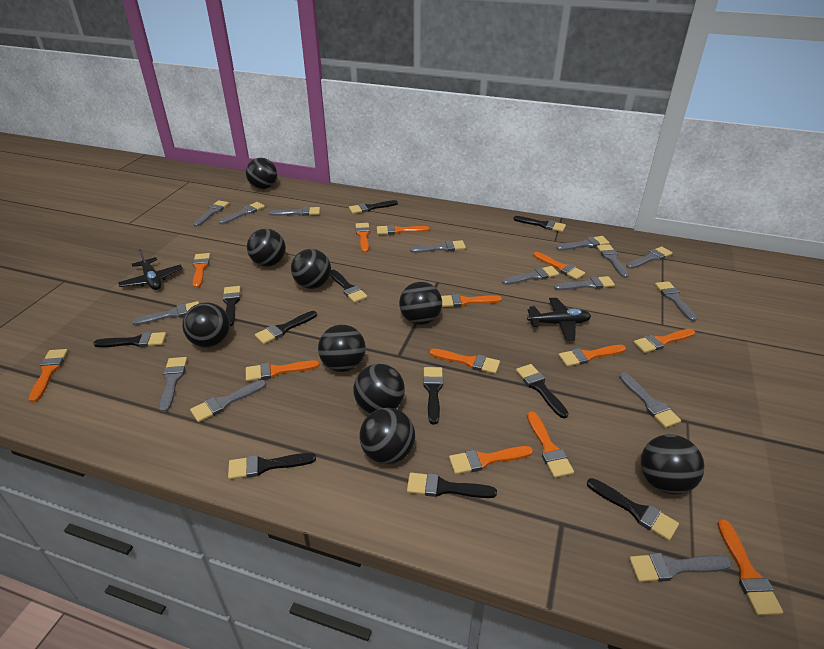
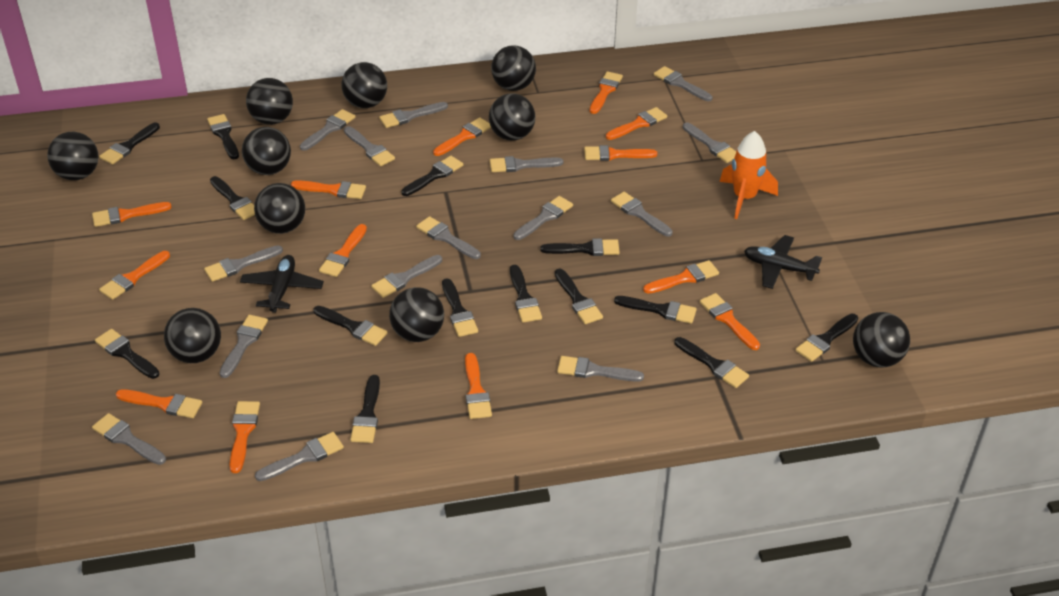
black ball: [182,303,230,348] [246,158,277,189] [247,229,286,267] [291,249,331,289] [318,325,366,372] [353,364,405,414] [359,407,415,464] [399,282,442,325] [640,434,704,495] = 9 -> [47,132,99,180] [164,308,221,363] [242,127,291,175] [246,78,293,125] [254,183,305,234] [342,62,387,108] [389,287,444,342] [489,93,535,141] [491,45,536,91] [853,312,910,368] = 10
black brush: [93,332,166,347] [222,286,240,327] [228,453,316,479] [255,311,317,344] [330,270,367,303] [349,200,398,214] [407,473,497,498] [423,367,443,424] [513,216,566,232] [516,364,569,419] [587,478,679,541] = 11 -> [95,329,160,379] [99,123,160,164] [207,114,239,159] [210,176,255,220] [313,306,388,346] [350,375,380,443] [401,156,463,196] [442,278,478,337] [510,265,542,323] [540,238,620,256] [555,269,603,324] [614,296,697,324] [675,337,749,388] [796,314,858,362] = 14
orange rocket: none = 0 -> [720,131,778,219] = 1

